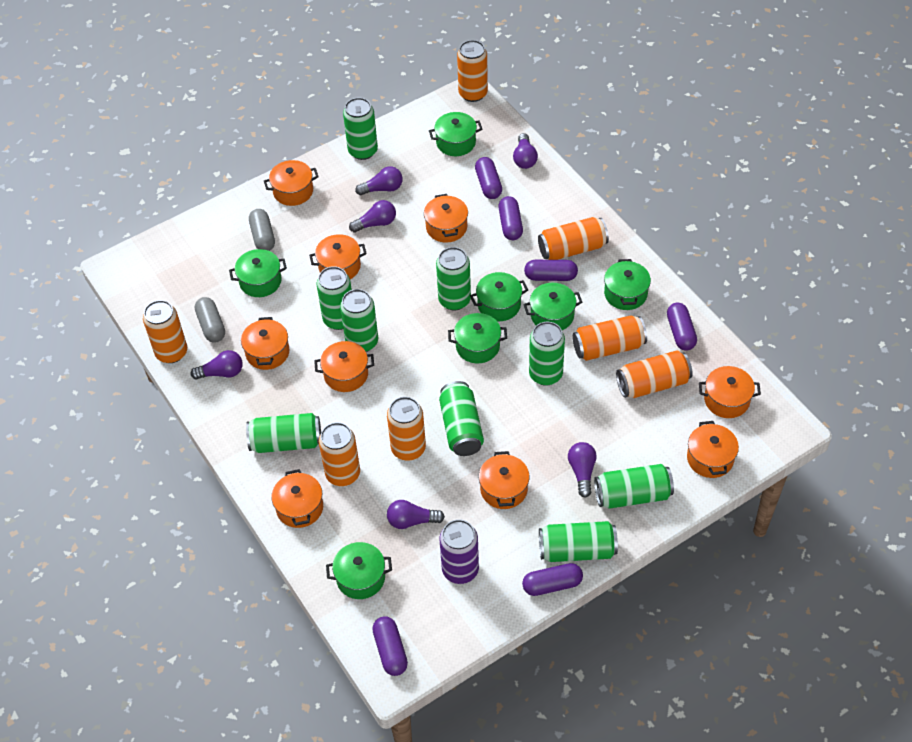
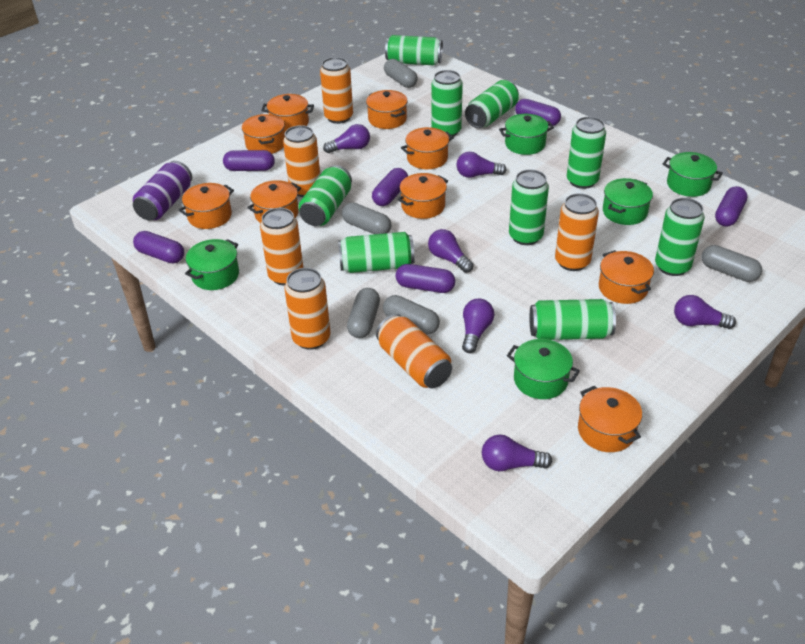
green pot: [229,249,287,297] [326,542,392,599] [429,112,482,156] [448,313,507,363] [470,272,528,321] [523,283,583,330] [604,259,651,310] = 7 -> [185,239,239,290] [499,114,554,155] [507,339,580,399] [603,178,653,225] [663,152,723,197] = 5
grey capsule: [195,297,225,343] [249,209,275,251] = 2 -> [342,203,392,234] [347,288,380,338] [383,295,440,335] [384,59,418,88] [702,245,762,282] = 5
orange can: [143,300,187,363] [319,422,360,486] [387,397,426,461] [457,40,488,102] [538,217,609,260] [573,315,647,361] [616,350,692,398] = 7 -> [260,208,303,285] [283,125,320,197] [284,268,330,350] [320,57,353,124] [376,314,452,388] [555,193,599,271] = 6

